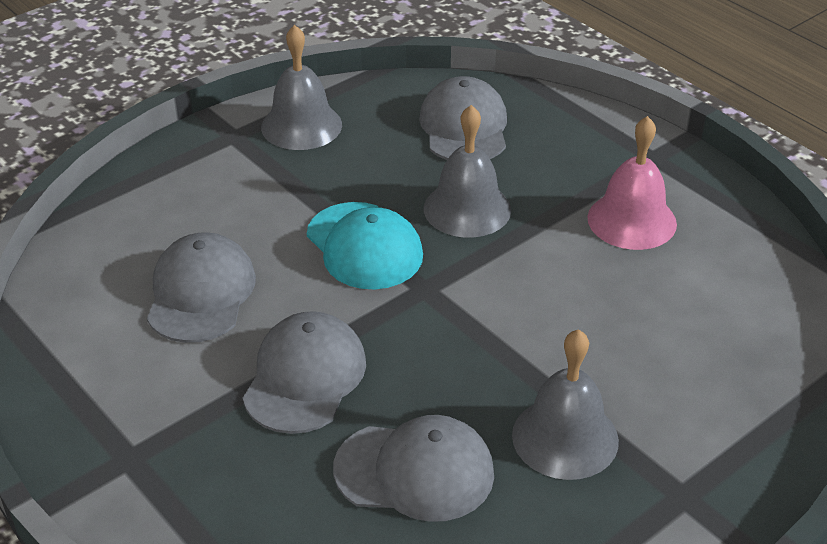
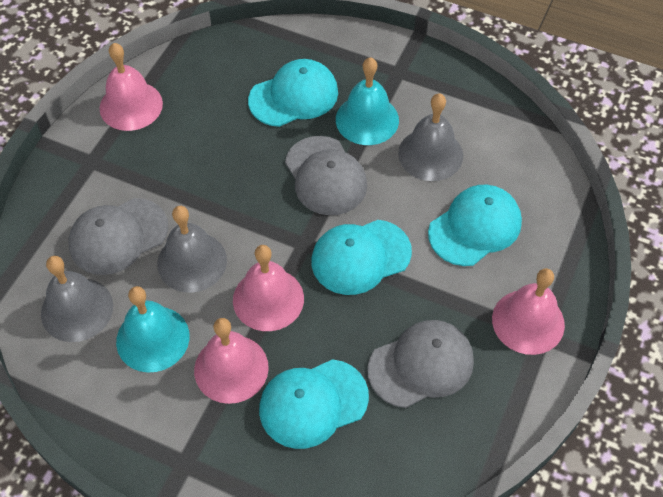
grey cap: [147,232,256,343] [243,311,366,434] [333,415,494,522] [419,76,507,160] = 4 -> [68,198,168,275] [285,136,367,215] [367,320,474,408] = 3
pink bell: [587,116,677,250] = 1 -> [99,43,163,131] [194,318,269,404] [233,245,304,331] [492,268,565,355] = 4
turquoise bell: none = 0 -> [116,286,189,373] [336,57,399,145] = 2
turquoise cap: [307,202,423,289] = 1 -> [248,59,338,127] [259,359,369,449] [311,220,412,295] [428,185,522,266] = 4

